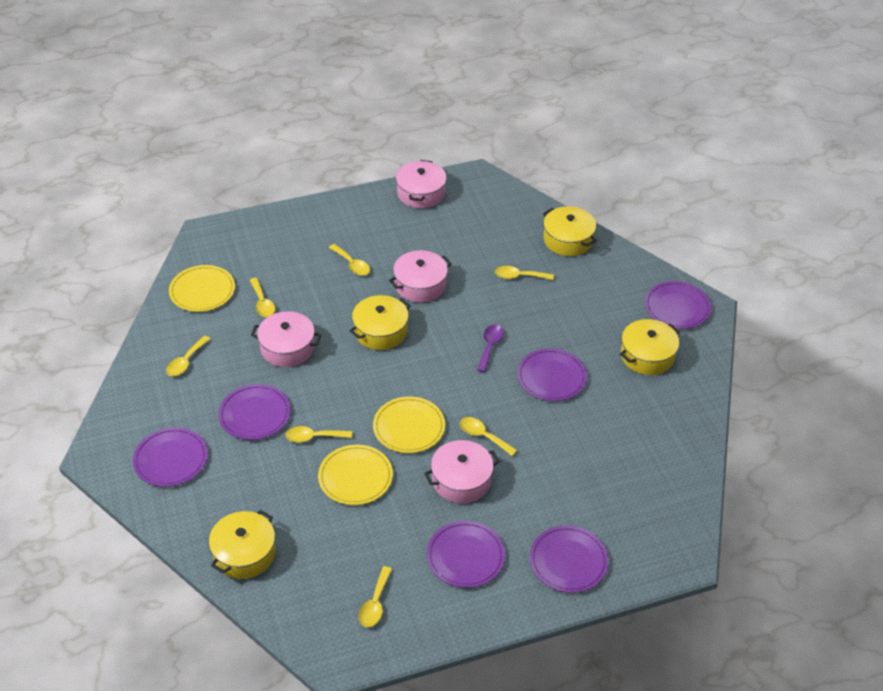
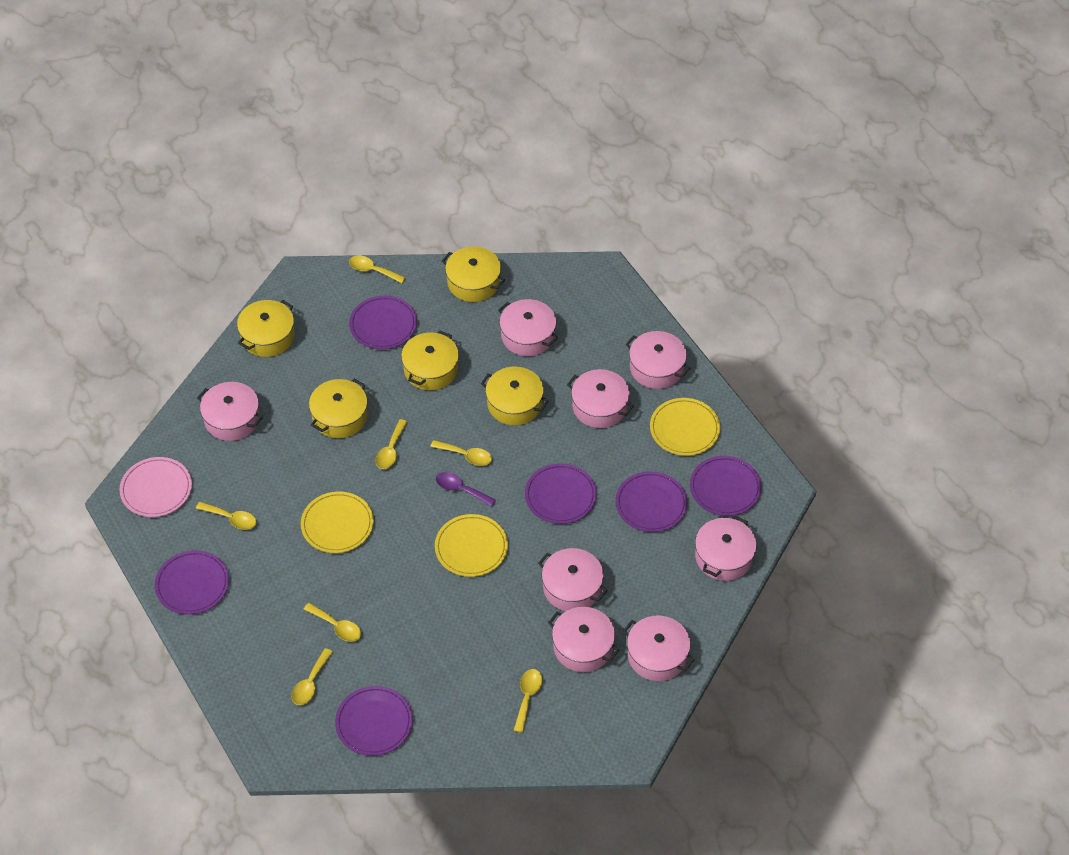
pink plate: none = 0 -> [120,457,192,517] = 1
pink pot: [251,311,321,367] [389,250,452,303] [396,160,447,208] [424,440,500,503] = 4 -> [197,382,263,441] [498,299,558,356] [538,548,607,611] [548,607,619,672] [567,369,634,428] [623,616,694,681] [626,331,690,389] [695,516,757,581] = 8
yellow pot: [209,510,276,579] [350,295,411,350] [543,206,597,256] [620,319,680,375] = 4 -> [237,300,295,357] [309,378,367,438] [401,331,459,390] [442,246,505,302] [481,367,549,425] = 5

